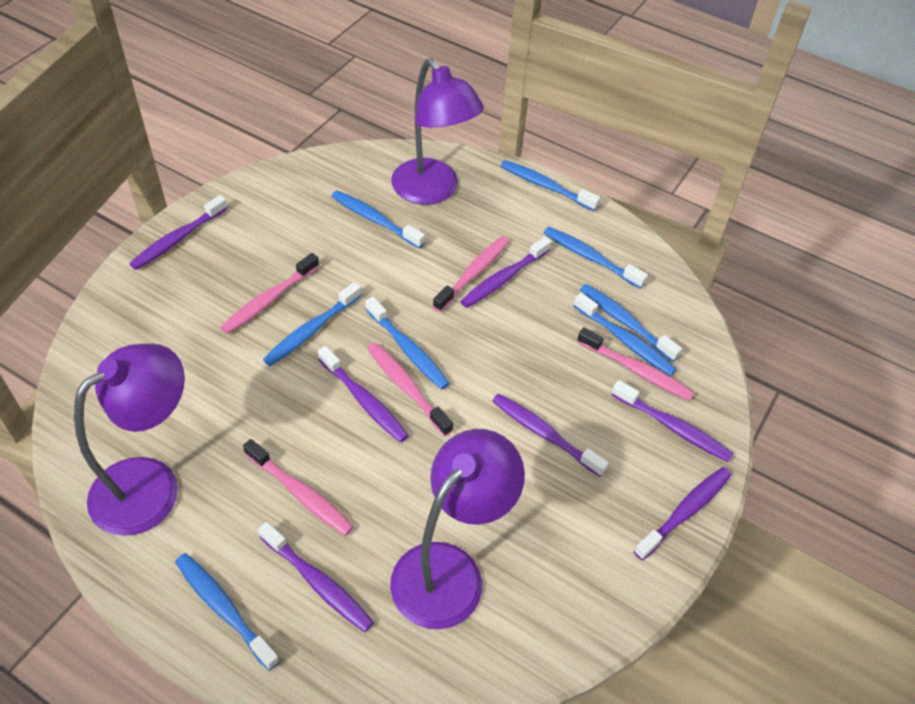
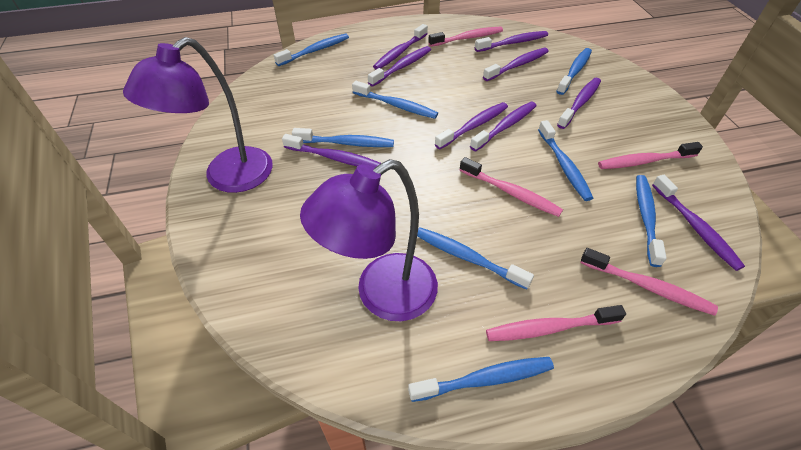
purple lamp: [74,343,185,536] [390,429,525,629] [391,58,484,205] = 3 -> [123,37,273,193] [300,159,438,321] = 2
purple toothbrush: [129,195,228,270] [258,522,374,632] [318,346,409,443] [460,237,551,308] [492,393,609,477] [611,380,734,462] [633,467,731,560] = 7 -> [282,134,381,168] [368,46,431,87] [373,24,428,69] [435,102,508,149] [470,102,536,151] [474,31,548,52] [483,48,549,81] [557,78,601,129] [652,175,745,271] = 9

